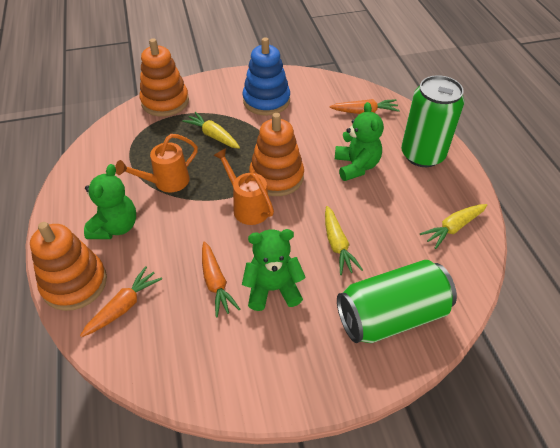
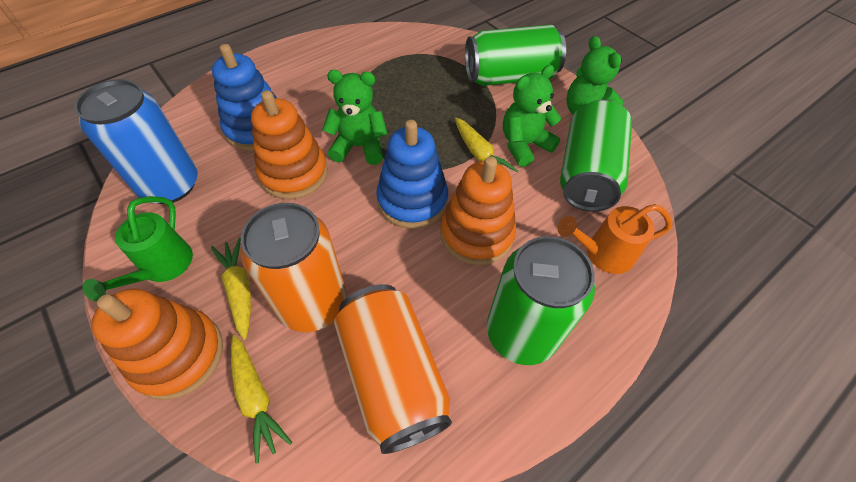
blue can: none = 0 -> [75,79,198,204] = 1
blue stacking toy: [242,37,290,116] = 1 -> [212,44,277,151] [376,120,448,229] = 2
green can: [337,260,457,343] [401,75,465,167] = 2 -> [465,24,566,86] [487,236,595,365] [560,100,632,212] = 3
green watering can: none = 0 -> [82,196,193,302] = 1
orange can: none = 0 -> [240,203,347,332] [334,284,452,454] = 2
orange carrot: [80,266,162,337] [202,241,240,318] [329,99,400,114] = 3 -> none = 0
orange watering can: [115,134,198,192] [213,148,274,225] = 2 -> [558,204,672,274] = 1

